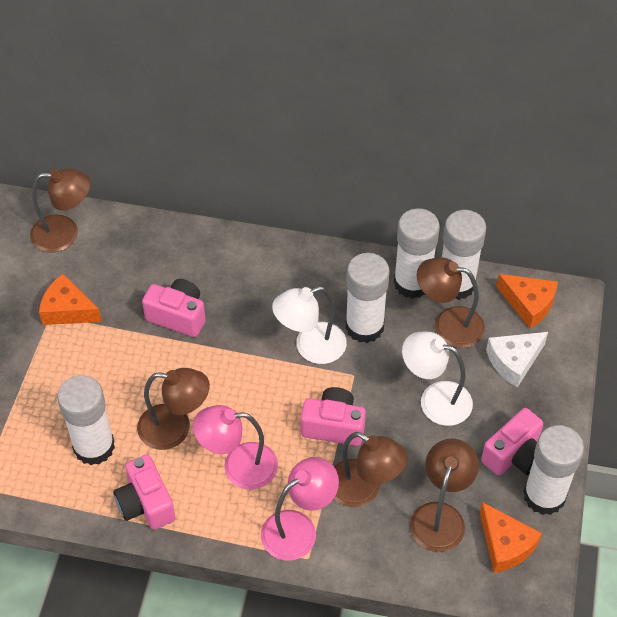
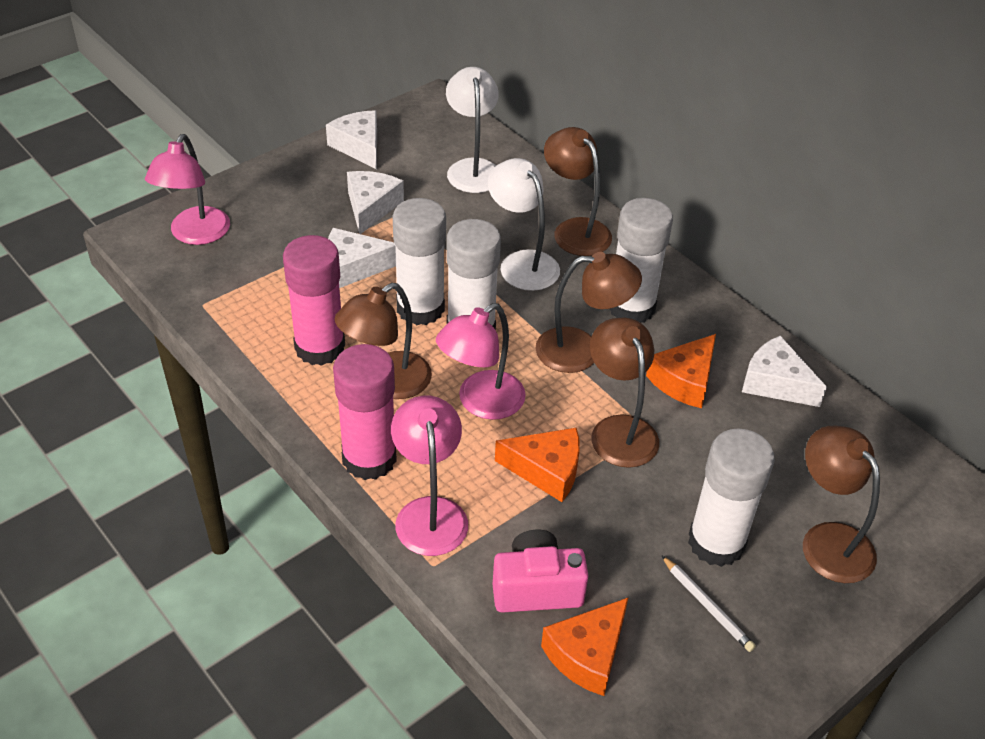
pink camera: [113,454,176,530] [142,279,206,337] [301,387,366,446] [481,408,543,476] = 4 -> [493,530,589,613] = 1
pink glue stick: none = 0 -> [283,235,345,366] [333,344,397,480] = 2
pink lamp: [193,405,278,490] [261,457,339,561] = 2 -> [145,134,230,245] [391,396,468,556] [436,303,526,420] = 3
white cheese: [486,332,548,388] = 1 -> [326,110,377,169] [328,228,396,288] [347,171,404,234] [742,335,827,407] = 4
white glue stick: [57,375,115,465] [345,253,390,343] [393,208,440,299] [442,210,486,300] [523,425,584,515] = 5 -> [393,198,446,325] [447,219,501,330] [609,198,673,323] [688,428,775,567] = 4
white pencil: none = 0 -> [661,555,756,652] = 1

